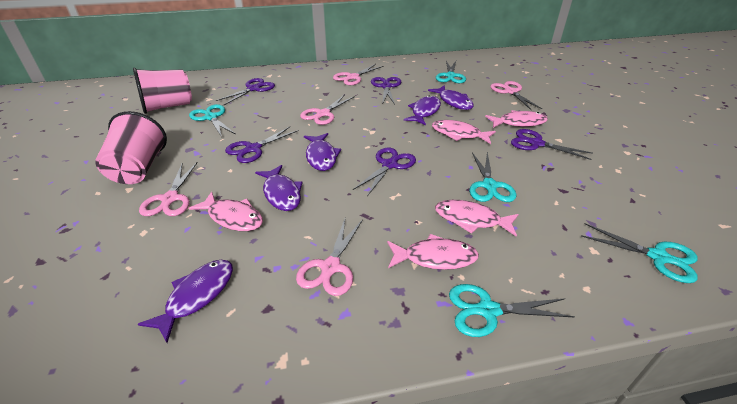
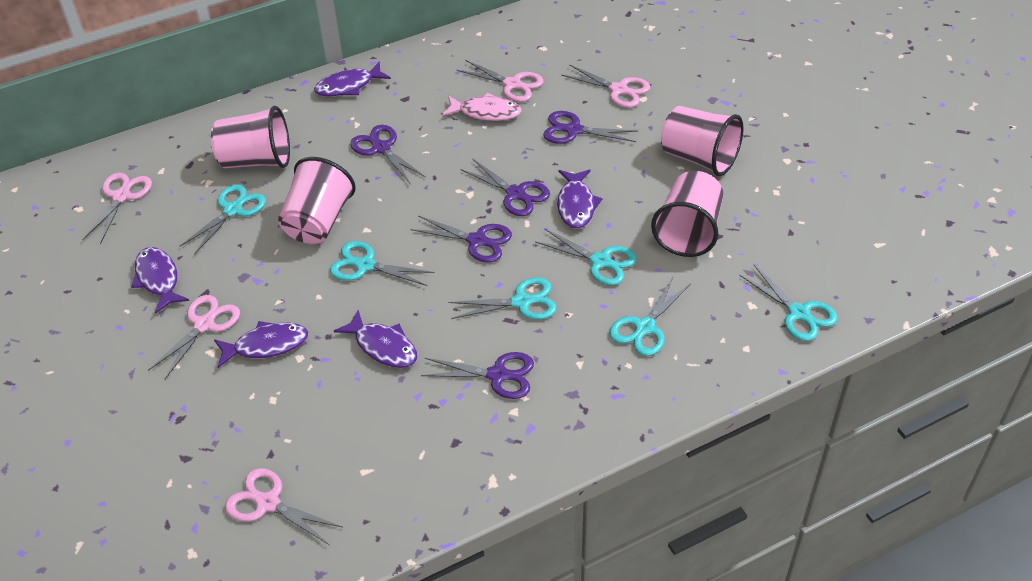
pink cup: [95,111,167,184] [133,68,192,114] = 2 -> [211,106,290,168] [278,157,356,244] [651,171,723,257] [661,106,743,176] = 4
pink fish: [189,192,263,231] [387,234,479,270] [432,120,496,144] [435,200,519,237] [485,110,548,128] = 5 -> [442,93,522,121] = 1
turquoise scissors: [189,104,235,137] [436,61,466,83] [449,284,575,337] [469,152,517,202] [581,223,698,283] = 5 -> [180,184,266,255] [330,241,435,286] [449,277,557,320] [535,228,637,285] [609,277,691,356] [739,265,838,341] = 6

